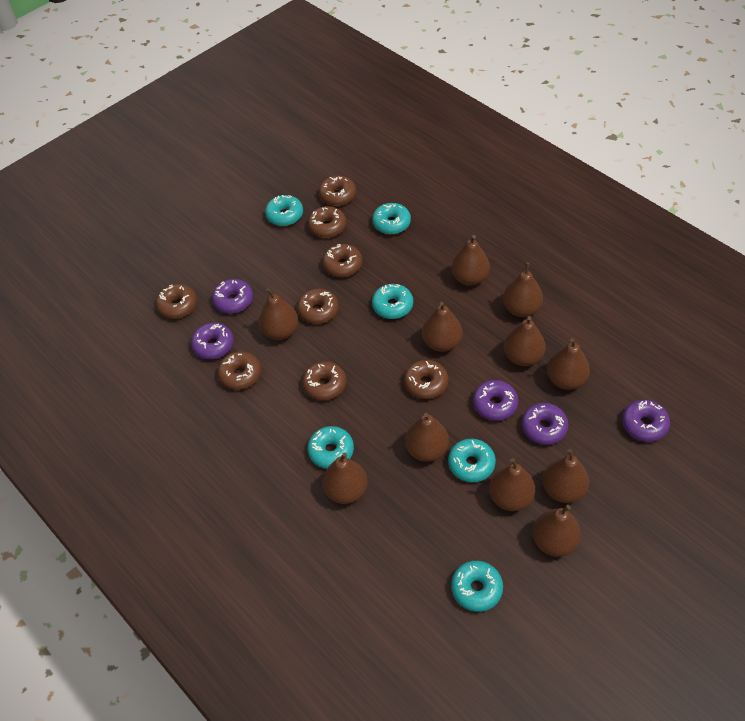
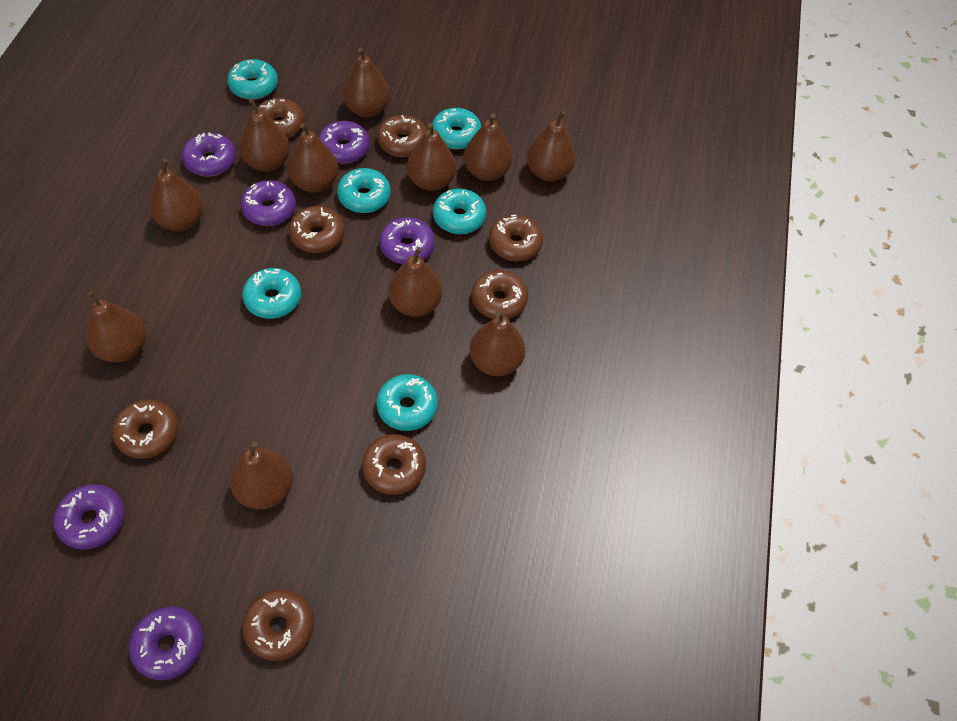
purple donut: [191,323,234,359] [212,279,253,314] [473,380,519,421] [521,403,568,445] [622,400,670,442] = 5 -> [53,484,125,550] [129,606,204,680] [182,132,236,176] [241,180,296,226] [318,121,370,164] [380,217,435,264] = 6

